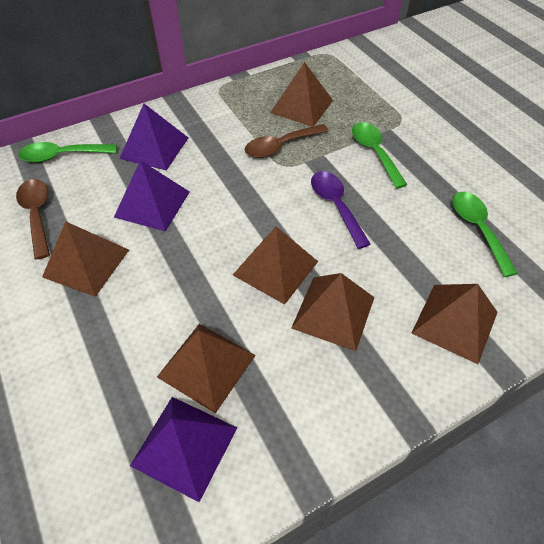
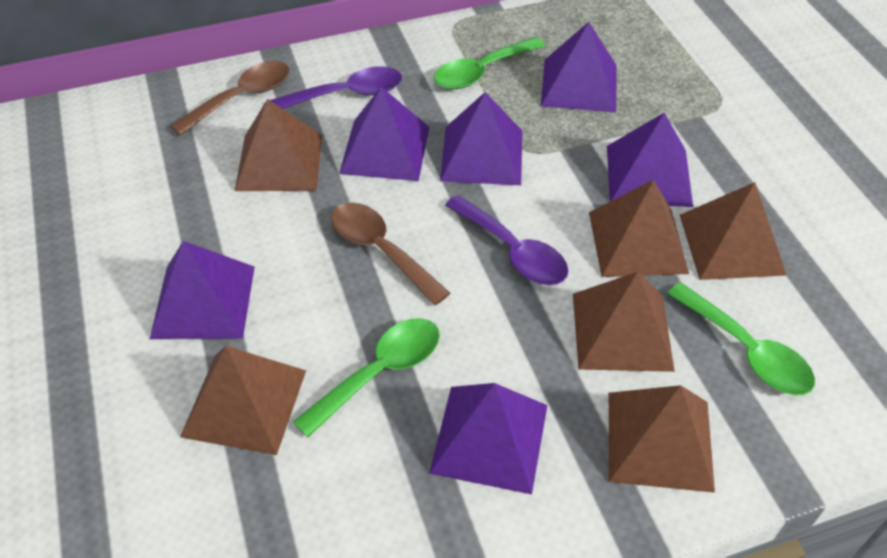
purple pyramid: [114,160,190,231] [119,104,188,170] [130,397,237,502] = 3 -> [150,241,255,339] [339,87,430,181] [429,383,547,494] [440,92,522,185] [541,22,617,112] [607,112,693,207] = 6
purple spoon: [311,171,371,249] = 1 -> [270,66,402,109] [445,195,568,285] = 2

